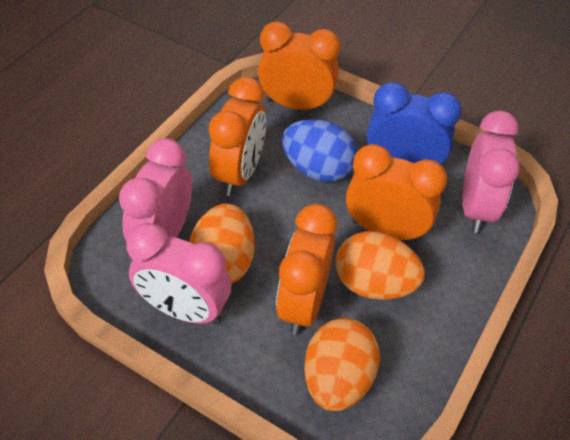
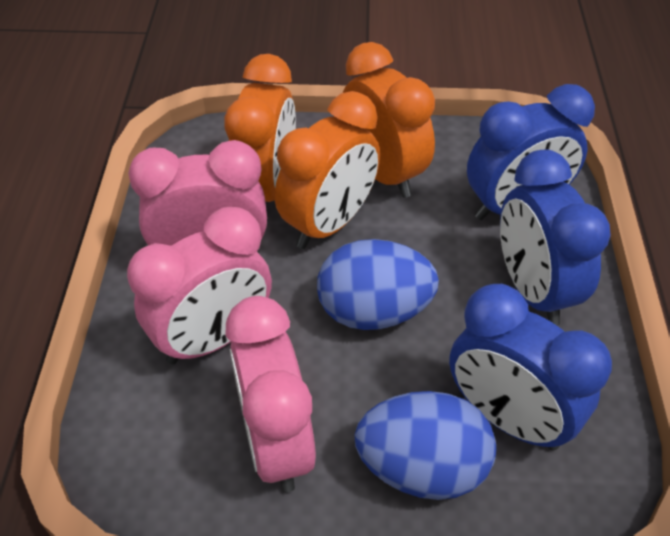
blue clock: [367,82,462,164] = 1 -> [449,284,612,451] [467,84,595,220] [500,150,611,326] = 3
blue egg: [282,119,357,182] = 1 -> [317,239,439,330] [355,391,496,500] = 2
orange clock: [209,77,266,196] [258,21,340,111] [276,204,337,335] [346,144,447,242] = 4 -> [224,54,296,202] [275,91,380,249] [343,42,435,198] = 3
orange egg: [189,204,255,284] [304,318,380,411] [335,231,425,300] = 3 -> none = 0

